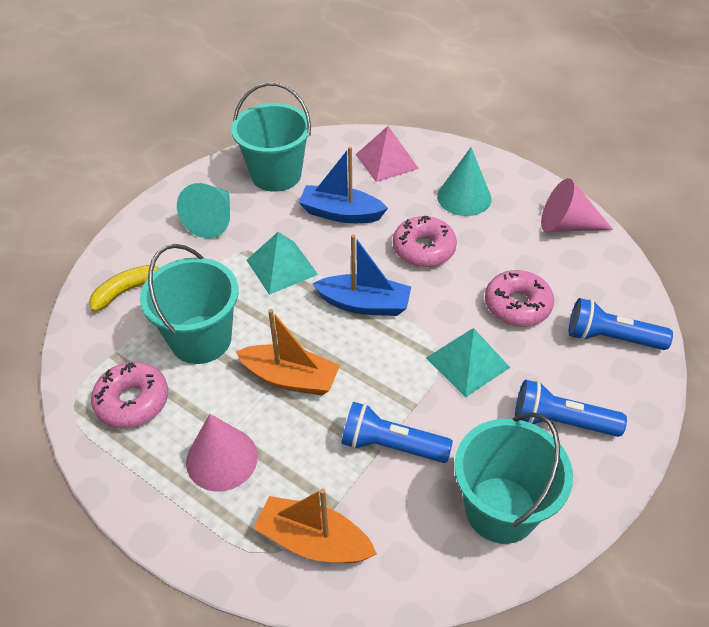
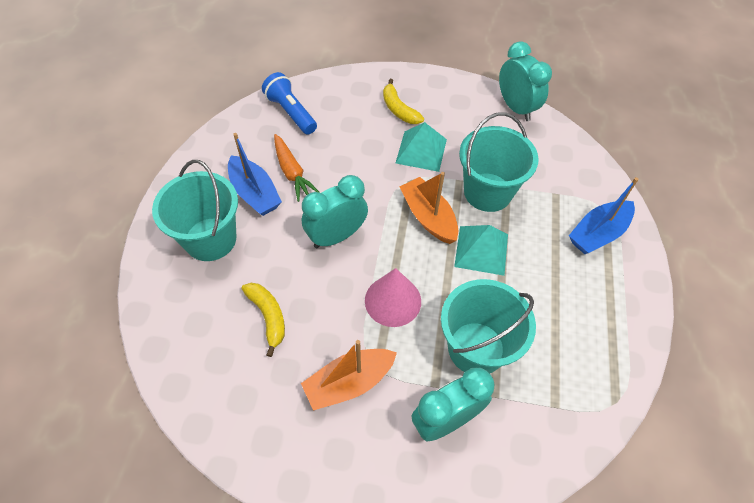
blue flashlight: [341,402,453,463] [515,380,627,437] [569,298,673,350] = 3 -> [262,72,317,135] = 1
orange carrot: none = 0 -> [274,134,320,202] = 1
pink cone: [186,414,258,492] [541,178,613,232] = 2 -> [365,268,421,327] = 1
pink donut: [91,362,168,428] [393,215,457,267] [485,270,554,326] = 3 -> none = 0
pink pyramid: [355,126,419,182] = 1 -> none = 0
turquoise clock: none = 0 -> [302,175,368,248] [411,368,494,441] [499,41,552,121] = 3
turquoise cone: [177,183,230,238] [437,147,491,216] = 2 -> none = 0
yellow banana: [89,265,159,312] = 1 -> [242,283,285,357] [383,79,424,124] = 2

